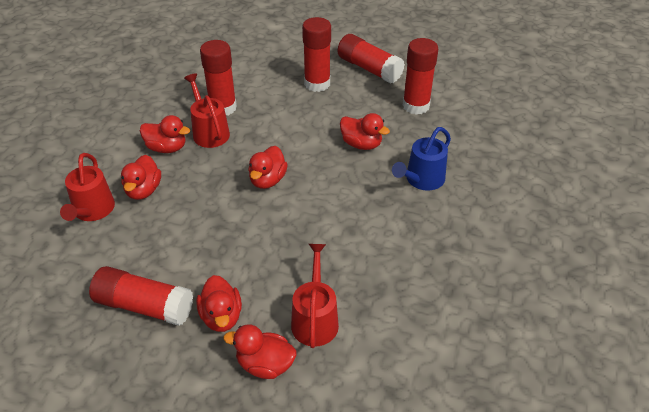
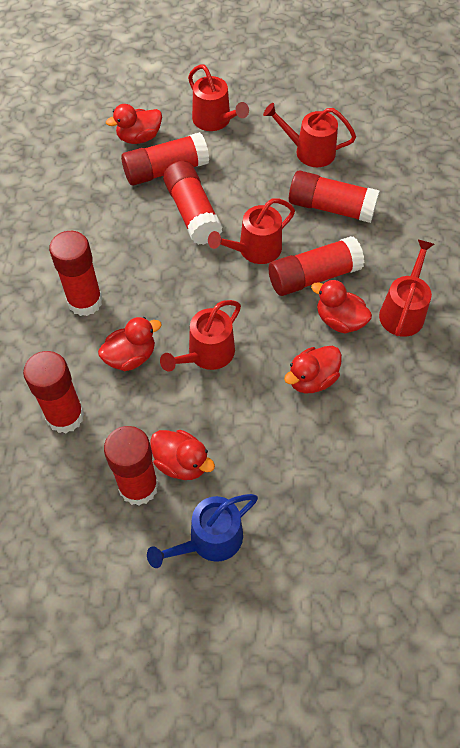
red duck: [121,155,161,200] [140,115,190,153] [196,275,242,332] [223,324,297,379] [248,146,288,189] [340,113,390,150] = 6 -> [98,317,162,371] [106,104,162,144] [150,430,215,480] [284,346,342,393] [311,280,372,333] = 5
red glue stick: [89,266,193,326] [200,40,237,115] [302,17,331,92] [338,34,405,84] [402,38,438,115] = 5 -> [23,351,84,433] [49,231,103,316] [104,426,159,506] [121,132,209,186] [163,161,223,245] [269,236,364,296] [289,170,380,223] = 7
red watering can: [60,153,115,221] [184,73,230,148] [291,244,339,348] = 3 -> [160,300,241,372] [188,64,249,131] [208,198,295,264] [263,103,356,167] [379,240,434,337] = 5

